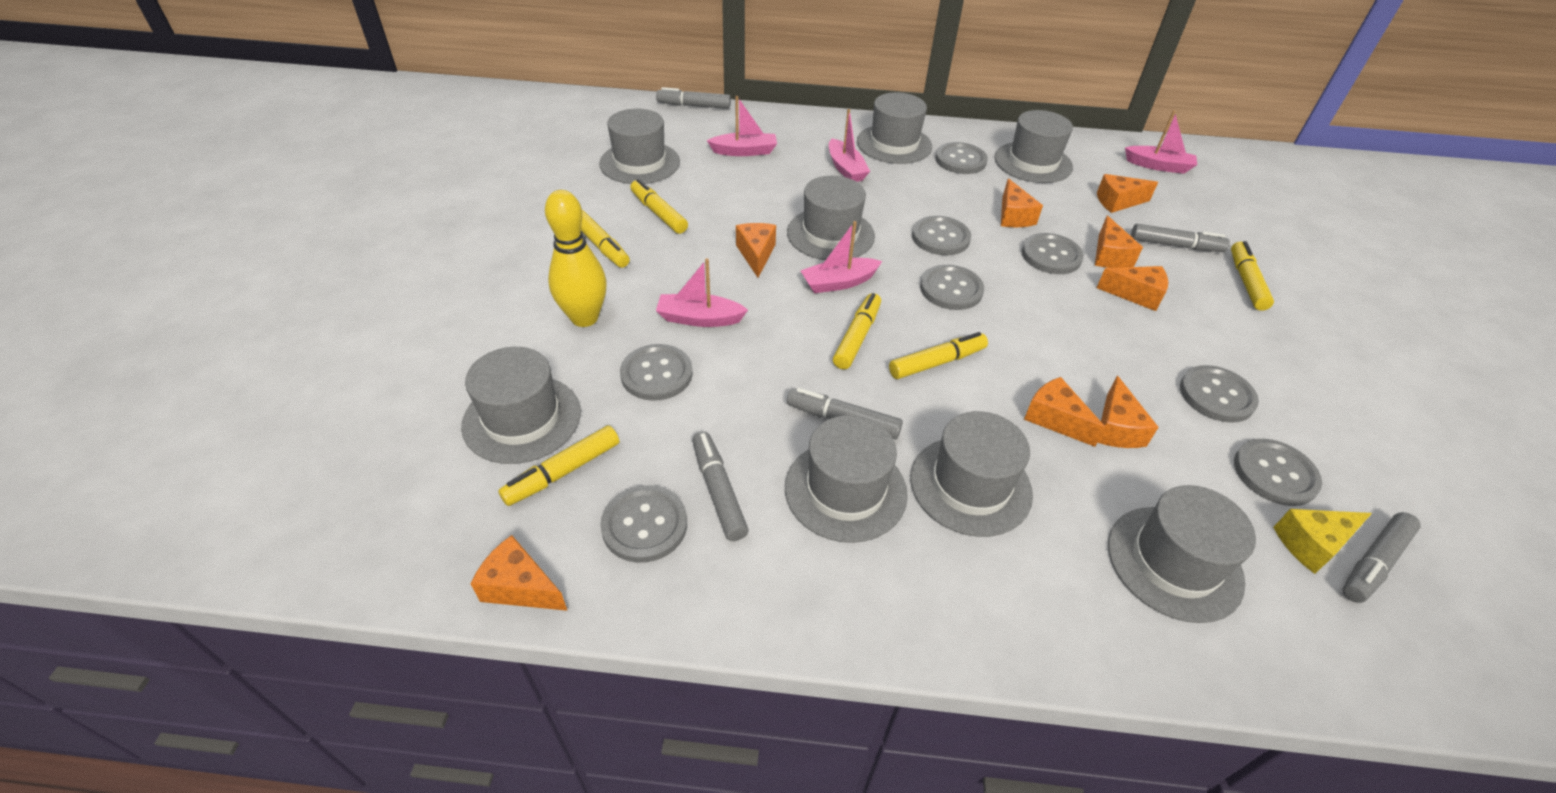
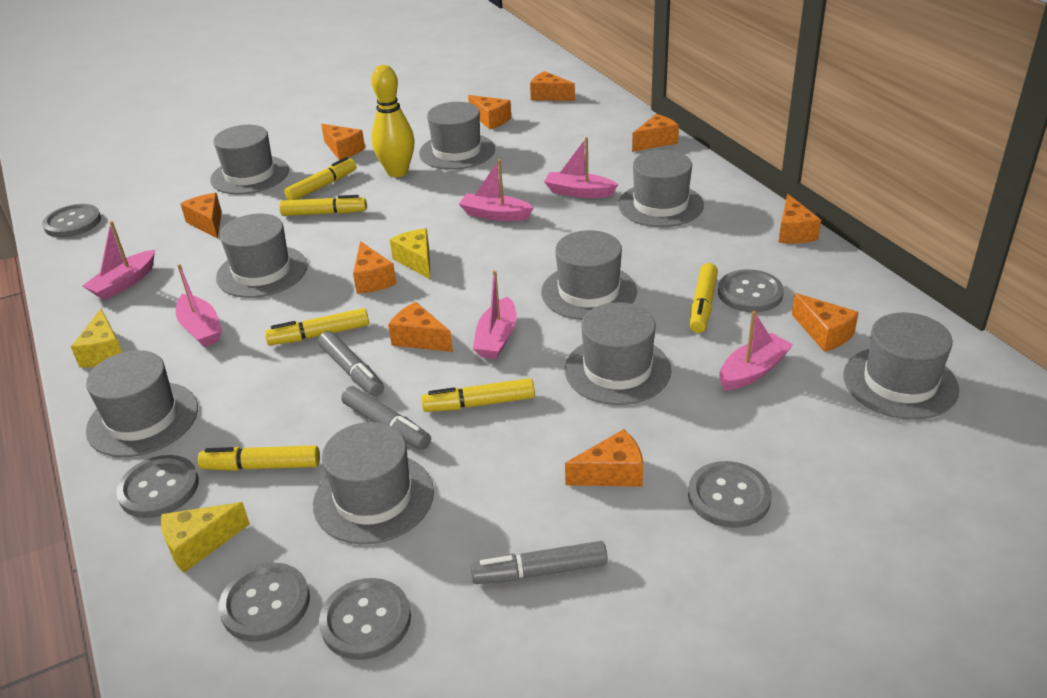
grey button: [600,485,687,563] [620,344,693,401] [912,216,971,255] [920,265,984,310] [935,142,988,174] [1021,233,1084,274] [1180,365,1259,423] [1234,439,1322,506] = 8 -> [42,204,101,238] [116,455,199,518] [218,563,310,641] [319,578,411,660] [688,461,772,528] [718,269,784,312] = 6
grey hat: [461,347,581,464] [599,109,680,184] [785,415,908,543] [787,176,875,260] [857,92,932,164] [910,411,1033,537] [994,110,1073,183] [1108,485,1256,623] = 8 -> [86,350,198,457] [210,125,289,194] [216,214,308,298] [313,422,434,544] [419,102,495,170] [541,230,637,320] [565,302,671,405] [618,150,704,227] [843,312,959,420] = 9
grey marker: [656,87,731,109] [692,431,749,541] [787,388,903,439] [1131,224,1230,252] [1343,512,1421,603] = 5 -> [318,331,384,397] [341,386,431,450] [471,541,608,584] = 3
orange cheese: [471,535,568,611] [736,223,776,278] [1001,178,1043,227] [1024,377,1106,447] [1095,215,1143,268] [1097,174,1158,213] [1097,266,1168,311] [1098,375,1159,448] = 8 -> [180,193,222,239] [321,124,365,160] [353,241,397,294] [388,302,453,352] [468,95,511,129] [530,71,575,101] [565,429,643,487] [632,114,679,152] [778,194,821,243] [792,293,859,352] = 10
pink boat: [656,258,748,327] [707,96,777,156] [801,221,882,293] [829,109,871,182] [1125,110,1197,174] = 5 -> [83,221,155,300] [176,264,222,347] [459,159,534,221] [473,270,517,359] [544,137,619,198] [719,311,793,391] = 6
yellow cheese: [1273,509,1372,574] = 1 -> [71,309,122,368] [161,502,250,573] [390,228,431,280] = 3

